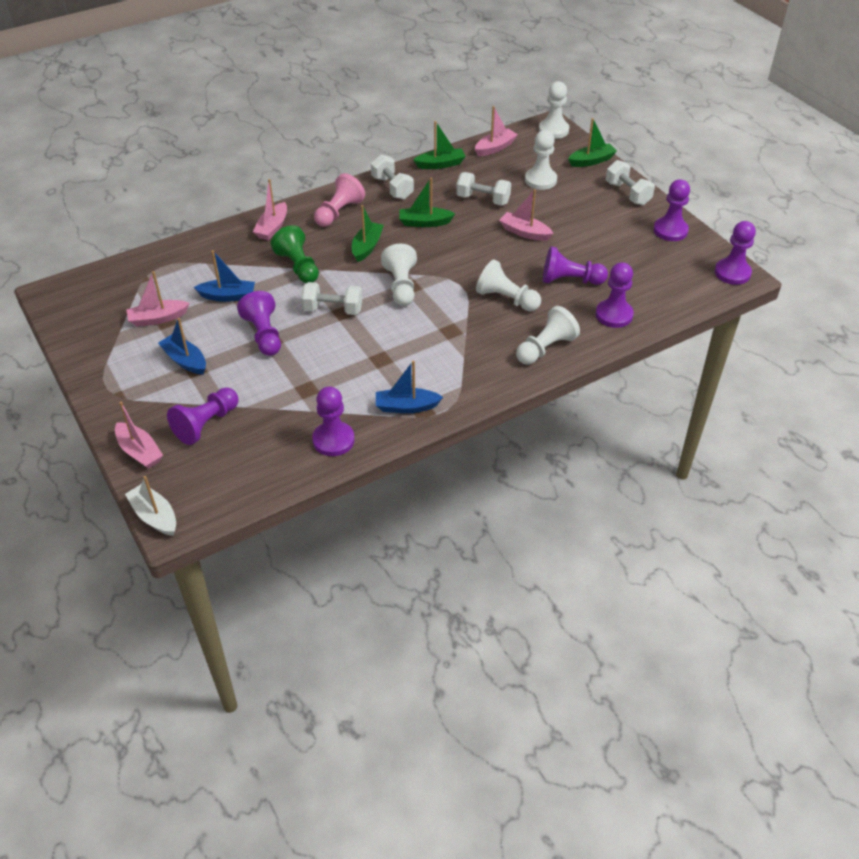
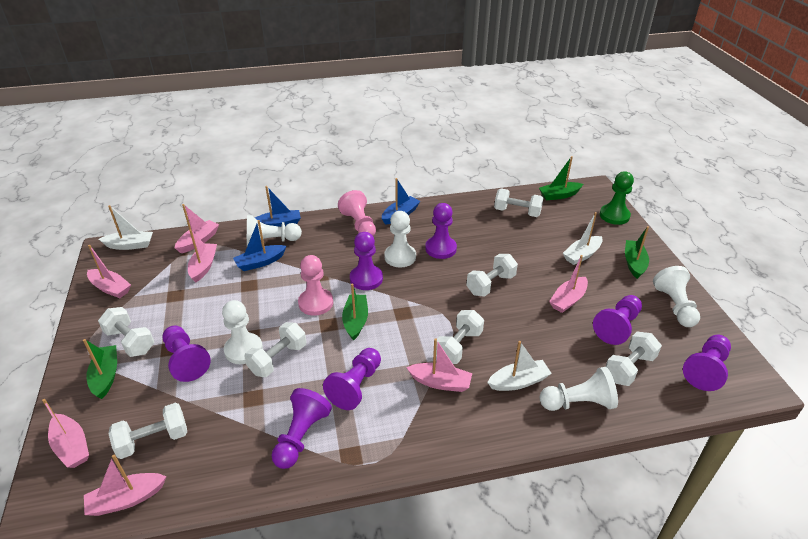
pink boat: [115,402,163,469] [126,271,189,327] [253,179,287,240] [475,106,518,156] [499,189,554,241] = 5 -> [42,399,89,468] [84,454,167,516] [87,245,131,298] [175,204,219,253] [188,229,217,282] [406,338,472,392] [549,255,588,313] = 7
pink pawn: [314,173,365,227] = 1 -> [298,255,333,316] [338,190,376,236] = 2
white boat: [125,476,176,536] = 1 -> [99,205,153,250] [487,341,552,391] [563,212,603,265] = 3
white dumbbell: [301,282,362,315] [371,154,414,199] [456,172,511,206] [606,160,655,205] = 4 -> [98,307,154,357] [108,403,187,459] [244,322,306,377] [436,310,484,364] [466,254,518,297] [494,188,543,217] [606,332,662,386] = 7

